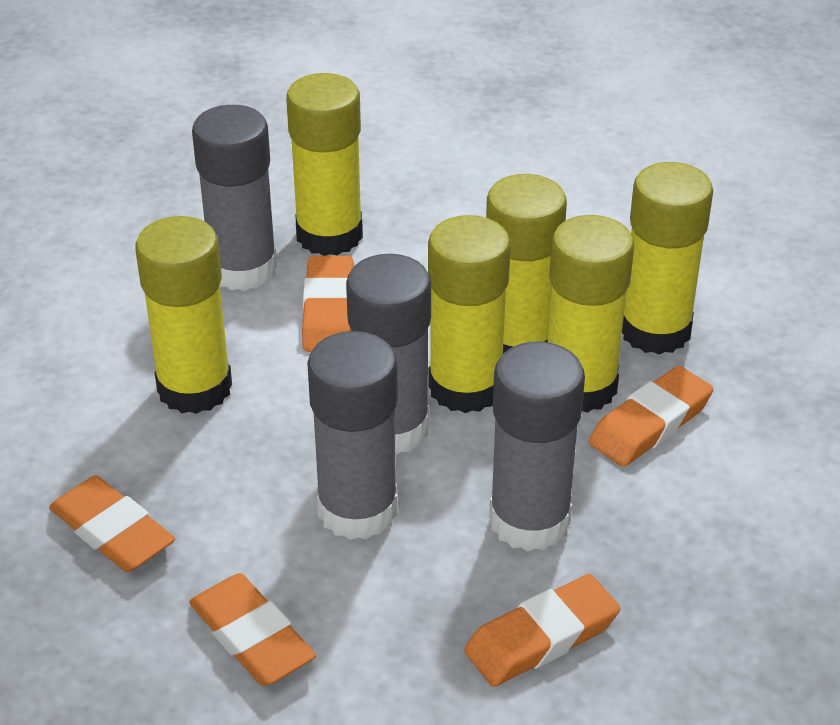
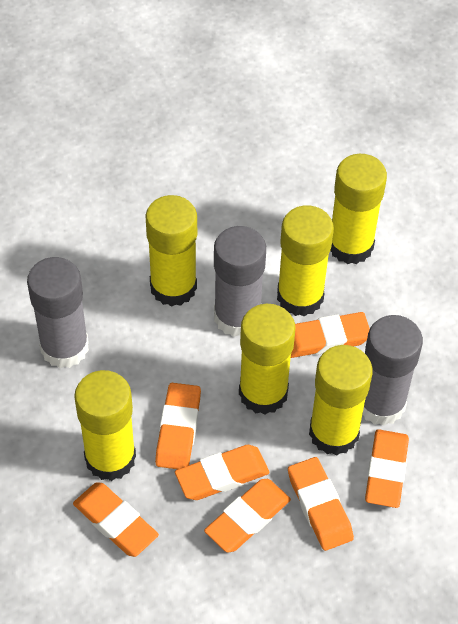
grey glue stick: [192,105,277,291] [307,331,398,540] [346,254,431,455] [489,342,585,551] = 4 -> [27,257,89,368] [214,226,266,337] [362,315,423,426] = 3
orange eraser: [49,476,175,572] [189,573,316,686] [302,256,354,352] [464,574,620,687] [589,366,713,467] = 5 -> [73,482,159,557] [155,383,201,469] [175,445,269,500] [204,479,291,553] [288,457,354,551] [291,312,370,358] [365,429,409,508] = 7

